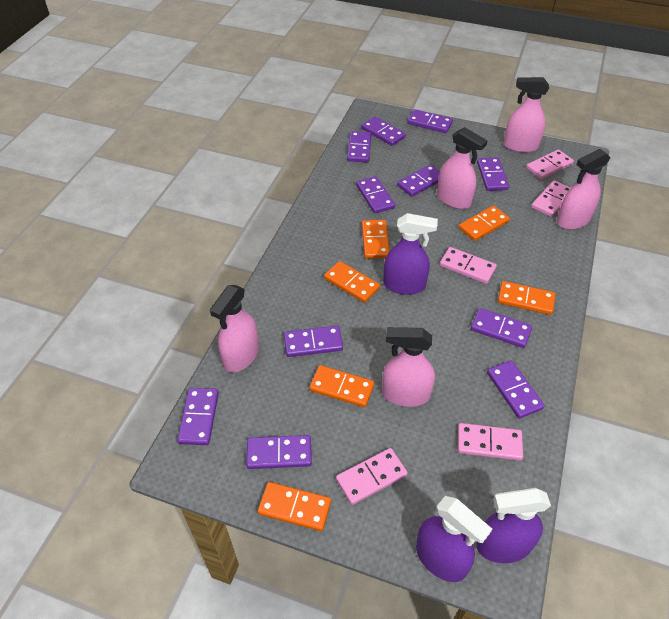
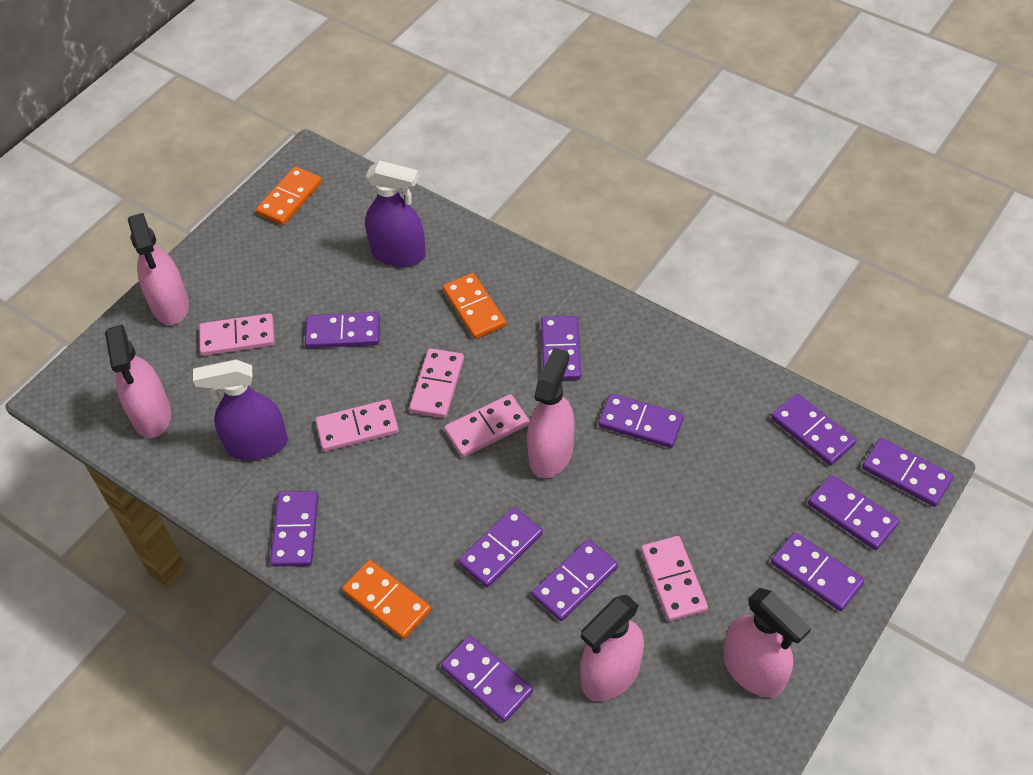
orange domino: [258,482,331,531] [309,365,374,407] [324,261,380,303] [362,220,390,259] [459,206,510,241] [498,281,555,315] = 6 -> [256,166,322,225] [342,560,431,639] [443,273,506,339] = 3
purple spray bottle: [383,213,438,295] [416,496,492,582] [476,488,551,563] = 3 -> [193,360,288,460] [365,160,426,267] = 2

